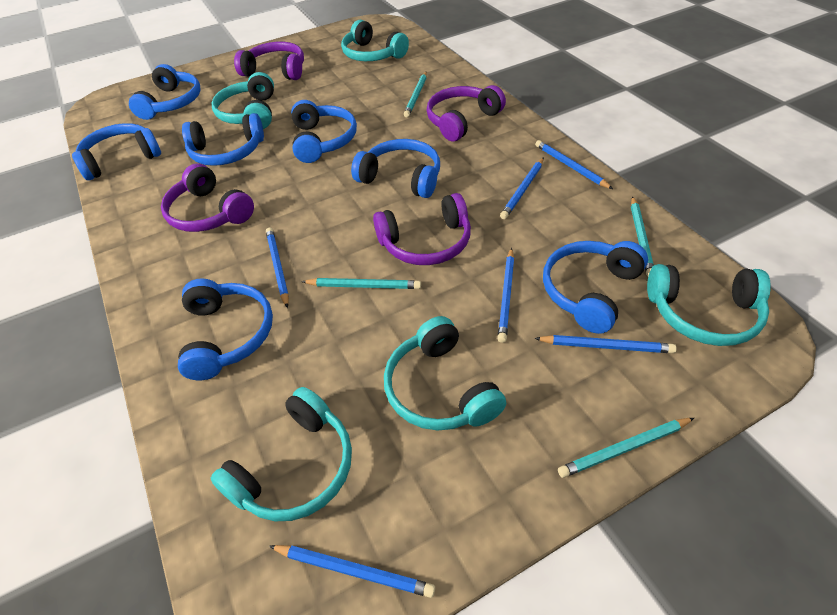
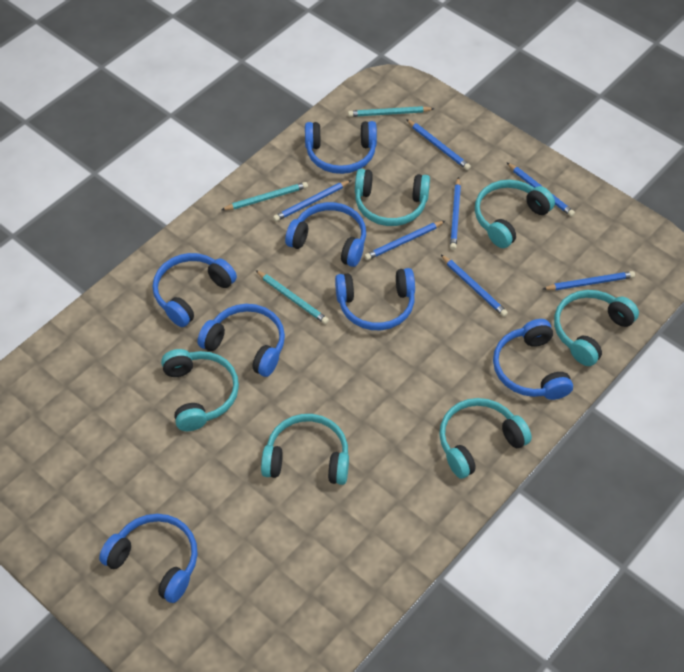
blue pencil: [266,228,289,308] [269,545,435,598] [497,248,514,343] [500,157,544,219] [534,335,677,353] [535,140,613,189] = 6 -> [273,180,351,221] [364,221,445,260] [406,119,471,170] [441,255,508,317] [450,177,461,250] [506,162,575,217] [543,271,635,290] = 7
purple headphones: [161,163,254,232] [234,42,304,80] [373,193,471,265] [427,85,506,141] = 4 -> none = 0
turquoise headphones: [211,387,352,521] [212,72,274,129] [341,20,409,61] [384,316,506,431] [647,264,771,346] = 5 -> [161,349,239,431] [261,414,349,485] [355,169,430,226] [439,398,532,479] [475,180,555,248] [554,290,639,366] = 6
turquoise pencil: [302,278,421,289] [404,72,427,118] [558,418,694,478] [631,196,654,276] = 4 -> [221,182,308,210] [255,270,329,324] [348,106,435,117] = 3

